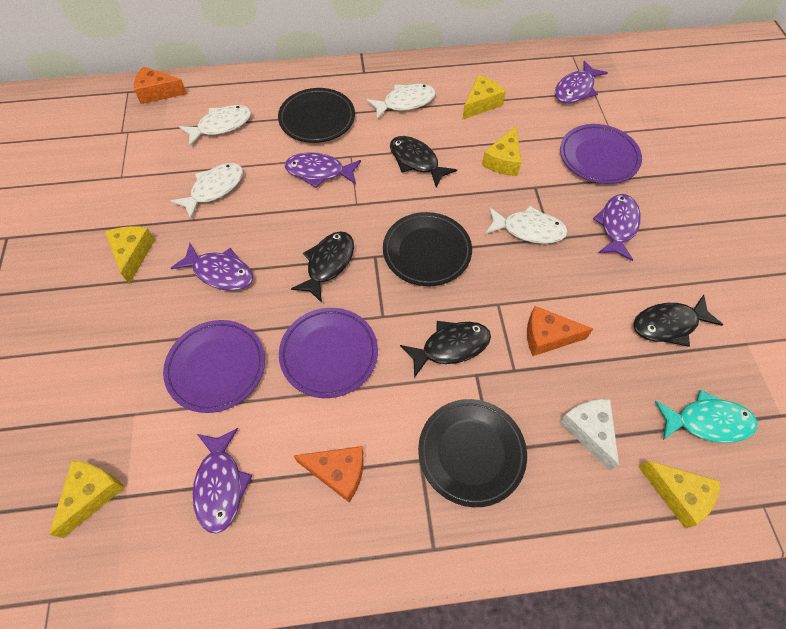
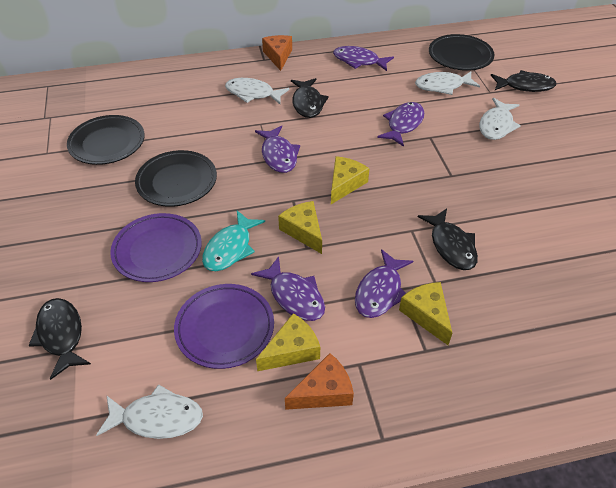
orange cheese: [134,66,187,104] [293,446,364,503] [527,306,593,356] = 3 -> [262,35,292,71] [285,353,354,410] = 2
purple plate: [163,320,265,413] [279,308,378,398] [560,124,642,184] = 3 -> [110,213,202,282] [174,284,274,369] = 2
white cheese: [560,399,619,471] = 1 -> none = 0
yellow cheese: [49,461,125,538] [105,226,155,284] [462,75,506,120] [482,126,521,176] [639,461,720,529] = 5 -> [256,313,320,371] [278,201,322,254] [331,156,370,204] [399,282,452,345] = 4

